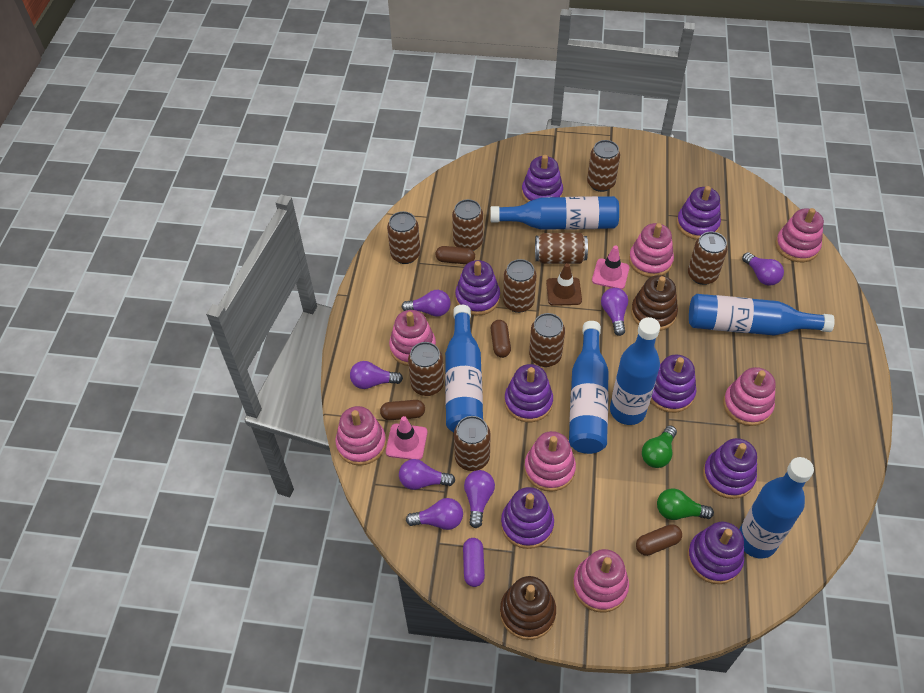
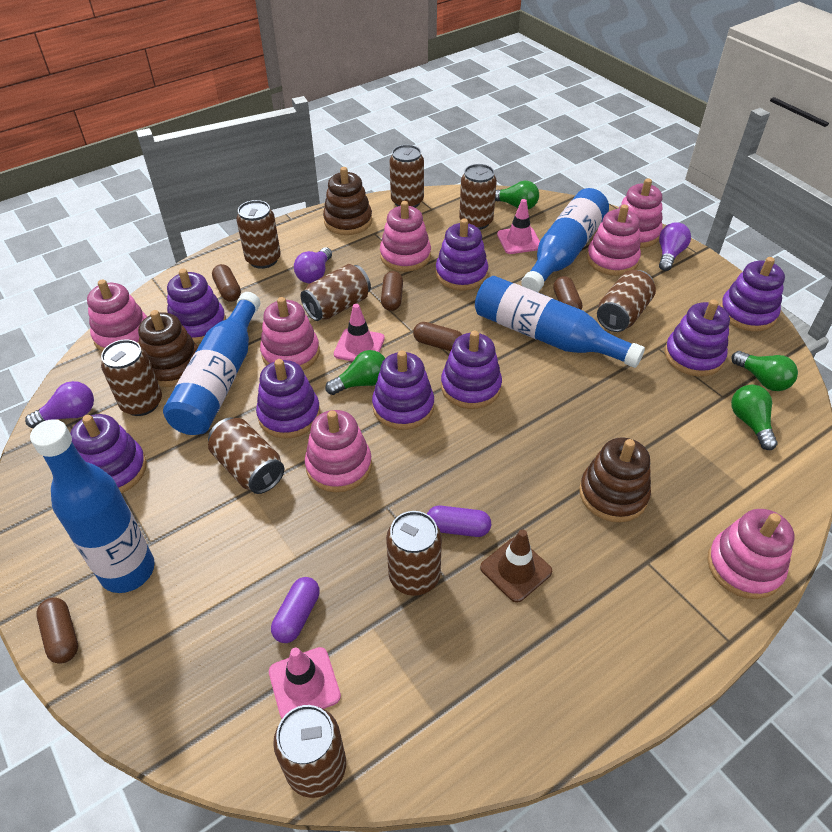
blue bottle: [445,305,483,432] [490,196,619,230] [569,321,609,454] [610,317,660,425] [689,294,835,335] [739,457,814,559] = 6 -> [30,419,155,593] [163,292,260,435] [475,276,645,368] [521,188,609,292] = 4
brown capsule: [380,400,425,420] [435,246,475,264] [491,320,511,358] [636,524,682,556] = 4 -> [36,598,78,664] [212,264,241,302] [381,271,403,311] [413,322,462,351] [553,276,582,310] = 5
brown stacking toy: [500,576,556,640] [631,275,678,331] = 2 -> [138,310,198,387] [323,167,372,235] [579,437,651,522] = 3
green light bulb: [642,426,677,468] [657,488,714,520] = 2 -> [325,350,385,395] [495,181,539,209] [731,351,798,391] [731,385,778,450] = 4
pink traffic cone: [386,416,427,460] [592,245,630,289] = 2 -> [269,647,341,718] [334,304,385,361] [497,199,540,254] = 3
purple capsule: [463,538,485,587] = 1 -> [271,577,320,643] [427,506,491,537] = 2
purple light bulb: [350,361,403,389] [399,459,455,490] [402,290,451,317] [406,498,463,530] [464,470,495,528] [601,288,628,336] [742,252,784,286] = 7 -> [25,381,94,428] [294,247,332,283] [659,222,691,271] = 3

